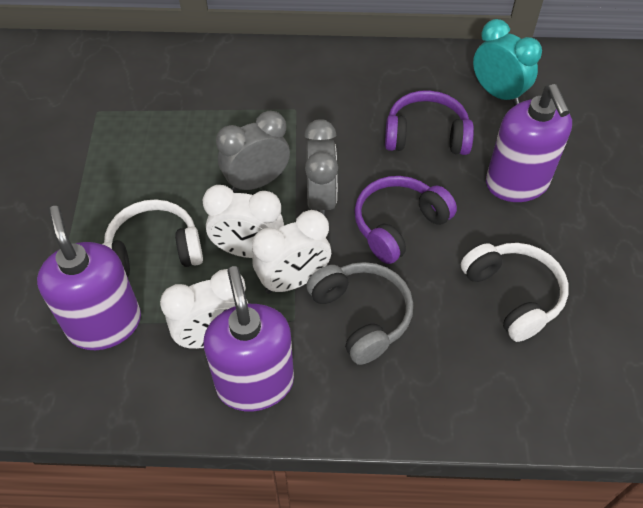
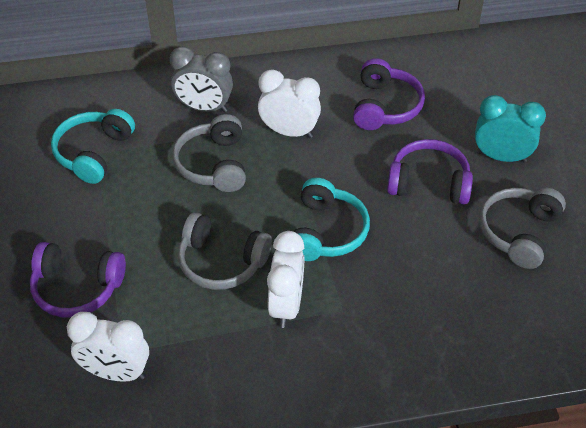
grey clock: [216,111,290,193] [304,119,338,216] = 2 -> [170,46,233,113] = 1
grey headphones: [306,262,413,365] = 1 -> [172,114,246,192] [178,212,272,290] [479,187,566,269] = 3
purple headphones: [354,176,457,264] [385,90,474,155] = 2 -> [30,242,126,318] [353,58,425,130] [387,139,473,205] = 3
purple soap dispenser: [37,206,141,350] [204,266,294,411] [486,84,572,202] = 3 -> none = 0
turquoise headphones: none = 0 -> [51,109,135,184] [293,178,370,261] = 2
white headphones: [102,199,203,277] [461,243,569,342] = 2 -> none = 0

